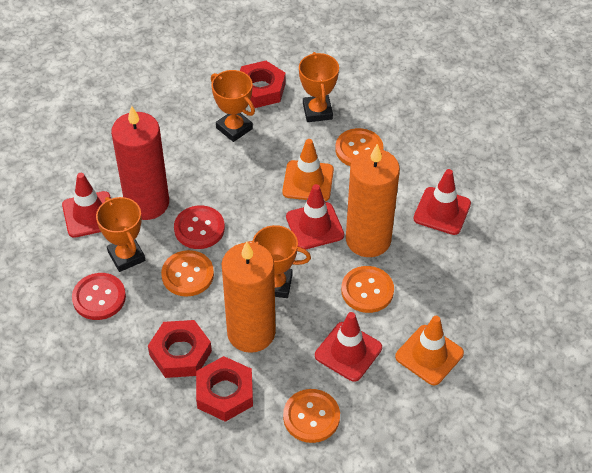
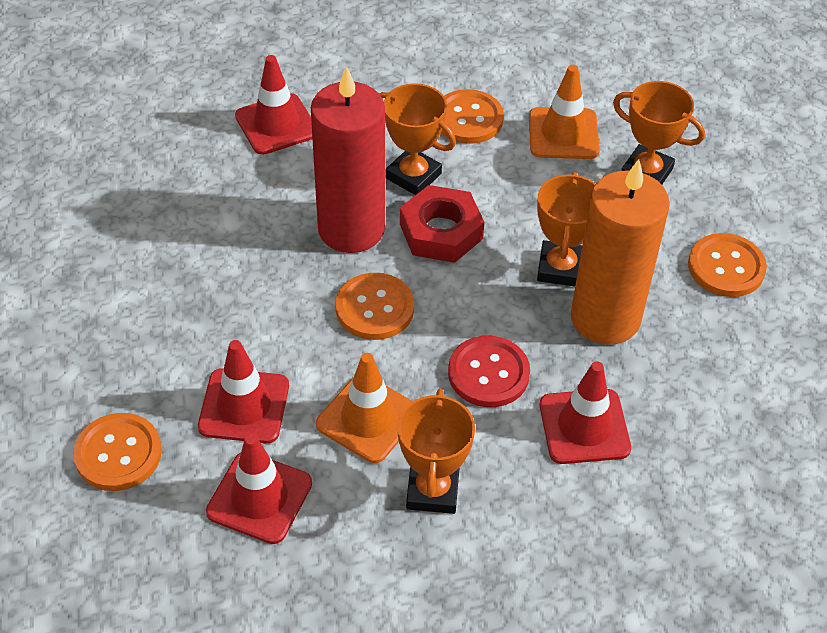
orange candle: [222,241,276,353] [346,144,400,257] = 2 -> [571,159,670,345] = 1
red button: [72,273,126,320] [174,205,225,249] = 2 -> [448,336,530,407] = 1
red nut: [148,320,212,378] [196,356,253,422] [240,61,286,108] = 3 -> [400,185,485,263] = 1

